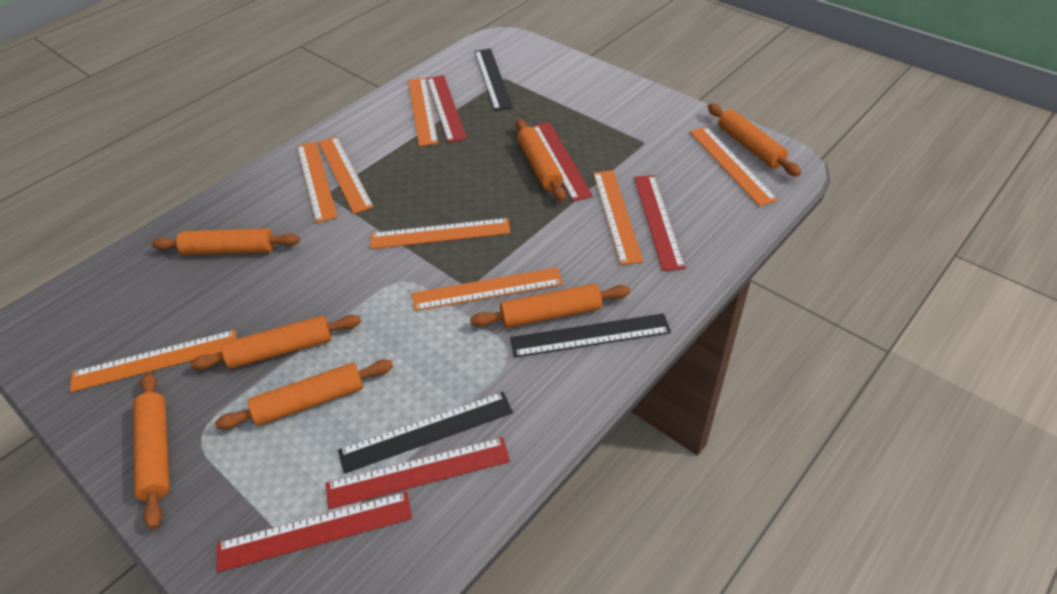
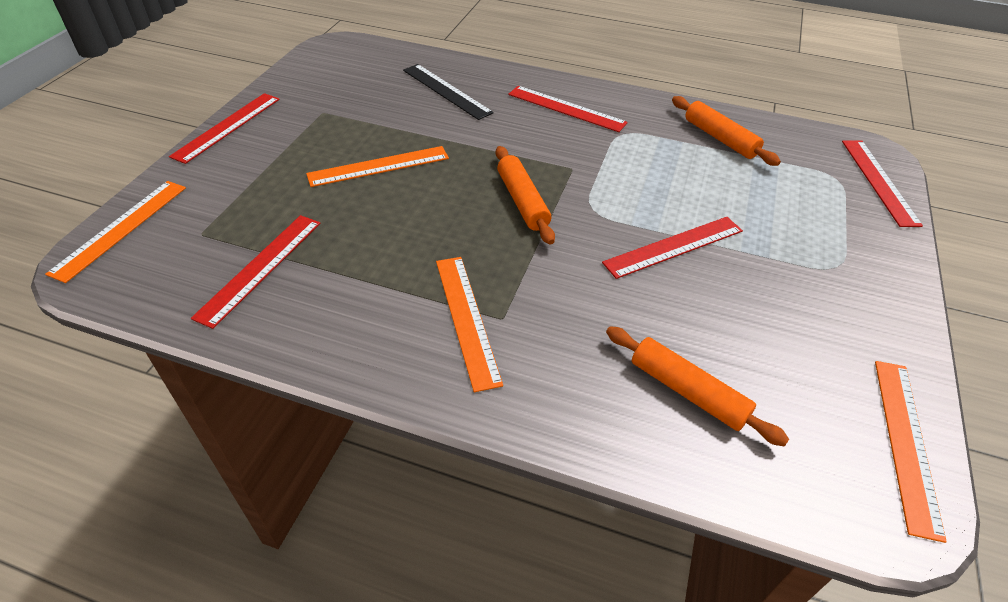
black ruler: [338,392,513,474] [474,49,513,111] [510,313,671,358] = 3 -> [403,64,494,120] = 1
orange rolling pin: [133,372,170,529] [151,228,300,255] [190,315,361,370] [215,360,393,430] [470,284,630,328] [516,119,566,202] [708,104,801,176] = 7 -> [496,146,555,245] [606,326,789,447] [672,96,781,166] = 3
orange ruler: [70,330,236,392] [297,141,338,223] [318,136,374,214] [371,218,510,249] [408,78,438,146] [412,267,563,311] [593,170,643,265] [690,126,778,206] = 8 -> [45,181,186,283] [306,146,449,187] [436,257,503,392] [875,361,947,543] = 4

